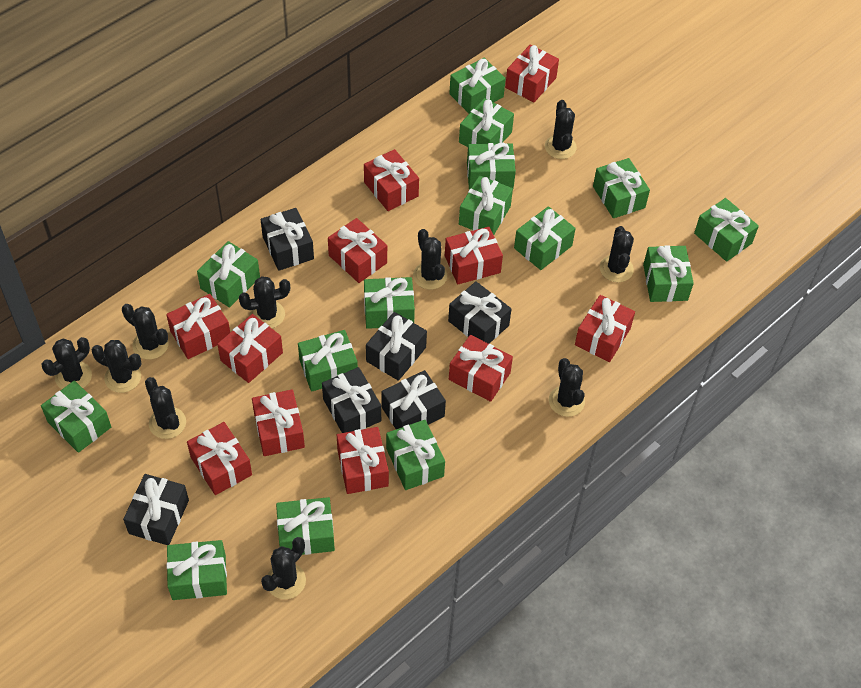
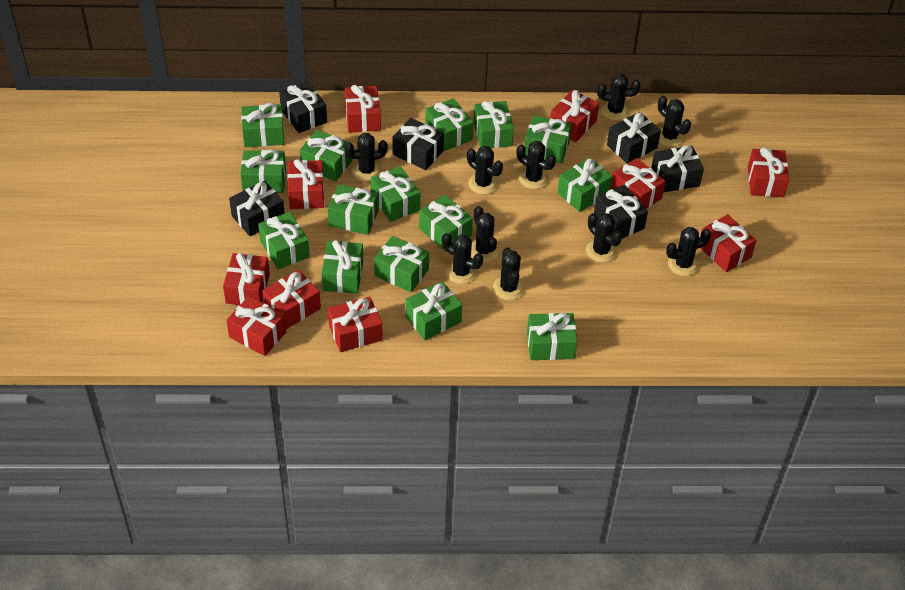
red gift: [166,294,230,359] [187,422,252,495] [217,314,283,383] [252,389,305,456] [328,218,387,283] [337,427,389,494] [364,149,419,211] [445,227,503,284] [449,335,513,402] [505,45,559,102] [575,295,635,362] = 11 -> [223,253,270,305] [226,296,287,356] [262,270,321,329] [287,159,324,209] [328,296,383,352] [345,85,381,133] [550,90,599,142] [610,158,666,209] [700,214,756,272] [748,147,789,197] = 10

